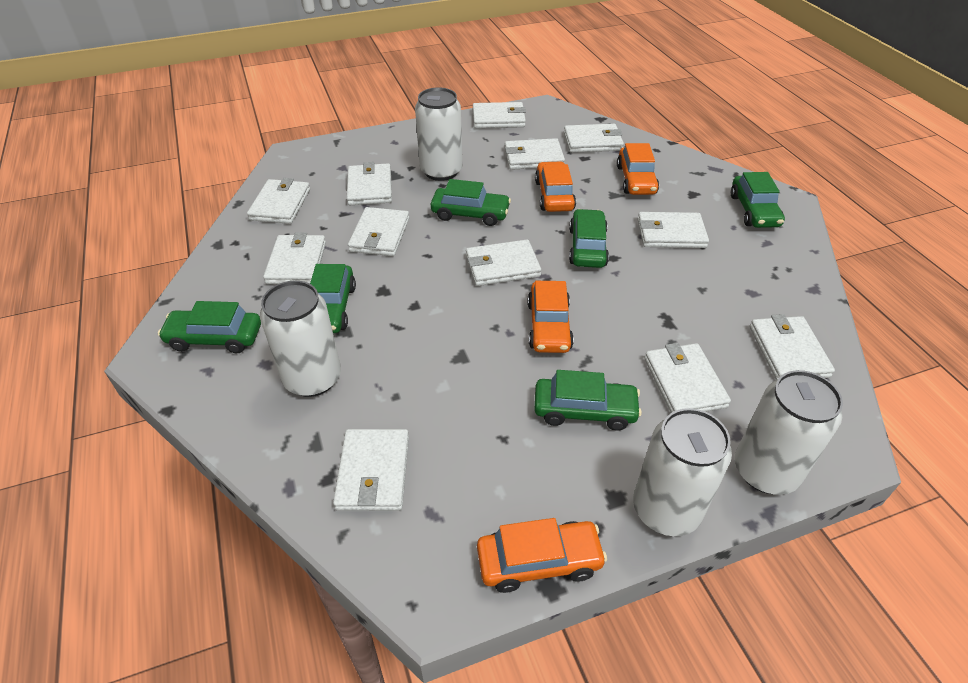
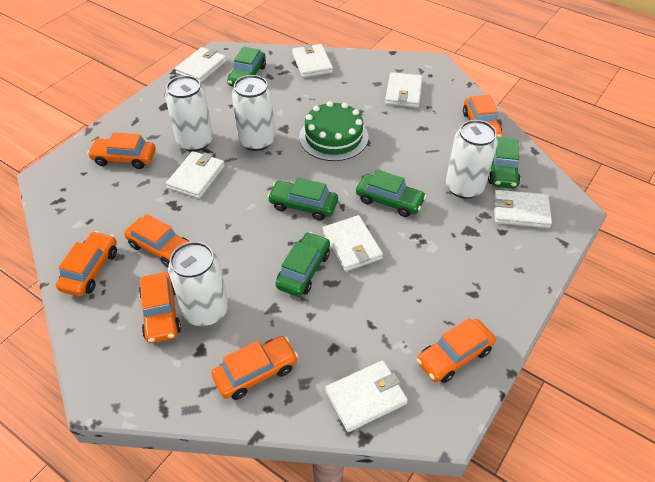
green cake: none = 0 -> [299,101,368,161] = 1
green car: [158,301,261,353] [310,264,356,333] [431,179,511,226] [534,370,642,431] [569,209,609,268] [731,172,785,228] = 6 -> [227,46,266,87] [267,178,338,221] [275,232,330,297] [356,169,426,217] [488,137,520,188] = 5
orange car: [477,518,607,593] [528,281,574,353] [535,161,576,212] [617,143,659,195] = 4 -> [56,231,117,297] [87,132,156,169] [124,214,189,267] [139,272,181,343] [211,336,298,400] [417,318,496,383] [463,95,503,138] = 7
white wallet: [247,178,310,224] [263,232,326,284] [333,429,409,511] [347,162,392,205] [348,207,409,256] [466,239,541,286] [473,102,526,128] [505,138,565,170] [564,124,624,153] [637,212,709,248] [644,343,731,413] [750,314,835,380] = 12 -> [166,151,225,199] [175,47,227,83] [292,44,333,78] [323,215,383,272] [325,360,408,432] [385,72,423,108] [493,190,552,228] = 7

